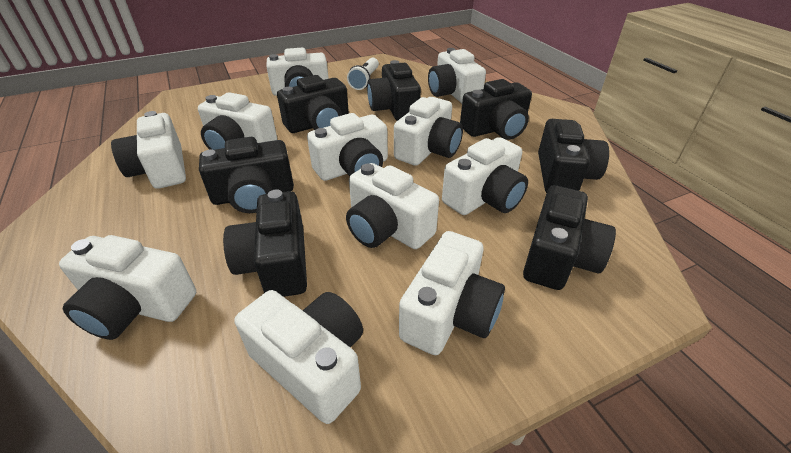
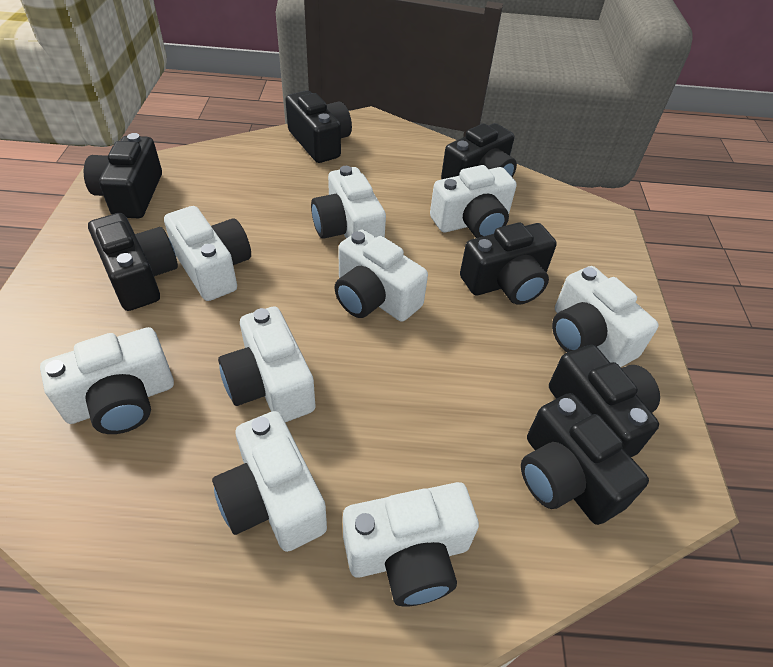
white camera: [59,235,196,340] [111,111,186,189] [198,92,277,150] [235,290,363,424] [266,48,329,96] [307,113,388,181] [346,163,439,249] [394,97,463,166] [399,231,505,355] [428,48,486,103] [442,137,528,215] = 11 -> [40,327,174,434] [164,206,251,301] [212,411,327,552] [218,306,316,422] [311,166,386,239] [334,230,428,321] [343,482,479,607] [430,165,517,238] [552,266,659,367] = 9
white flashlight: [347,58,379,90] = 1 -> none = 0

